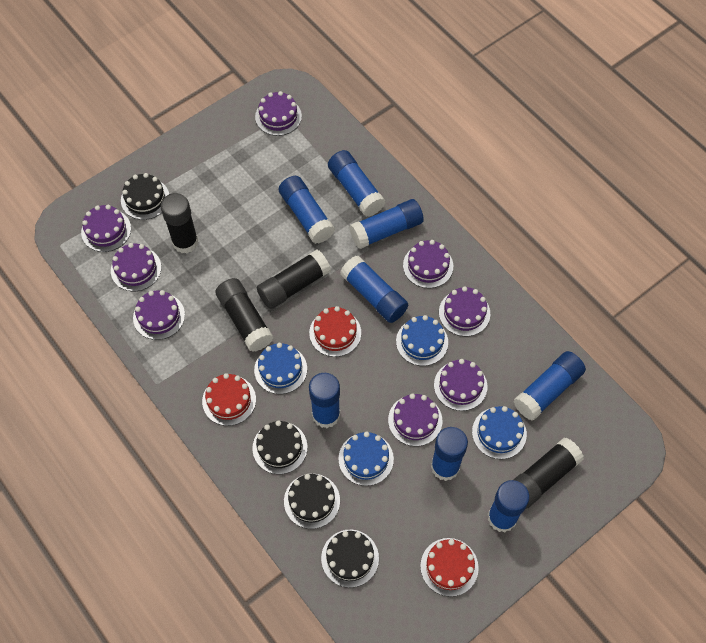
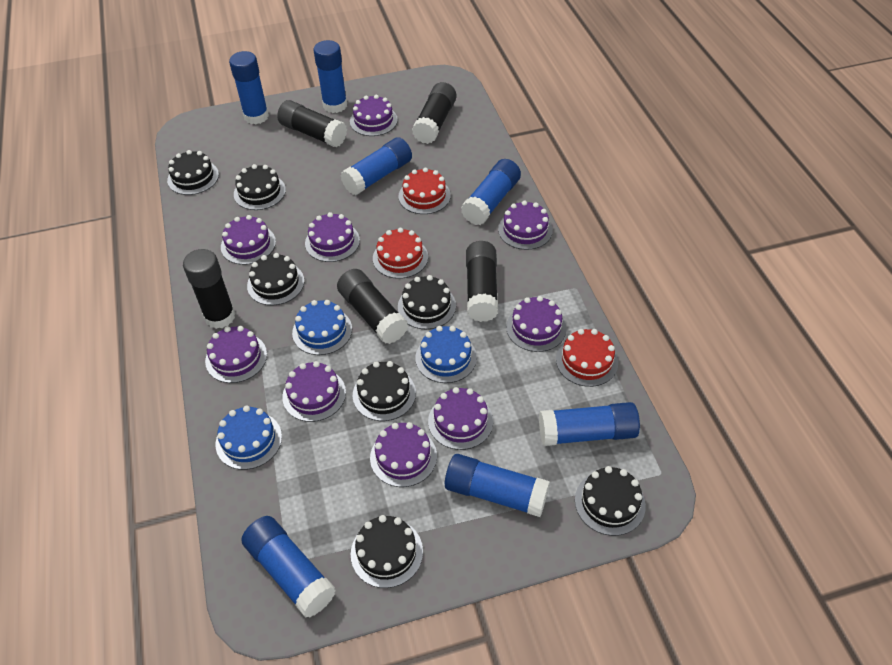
black cake: [121,173,169,220] [252,420,307,474] [284,474,340,529] [321,530,379,588] = 4 -> [167,150,219,195] [234,164,286,210] [247,253,304,305] [351,515,423,588] [353,361,416,421] [398,275,456,329] [575,466,646,536] = 7
black glue stick: [161,193,198,253] [215,278,273,352] [257,250,331,309] [513,438,584,509] = 4 -> [183,249,236,329] [277,100,347,147] [337,269,408,344] [412,82,456,144] [466,241,498,322] = 5
blue cake: [254,343,307,394] [338,432,394,486] [396,315,448,366] [472,406,527,459] = 4 -> [216,406,282,470] [292,300,352,355] [415,326,477,383] = 3
blue glue stick: [279,176,335,244] [309,373,340,428] [328,150,385,217] [340,255,408,323] [350,199,424,249] [431,427,468,481] [488,480,530,532] [514,351,586,420] = 8 -> [229,51,269,125] [242,516,336,618] [314,40,347,113] [340,137,412,195] [445,454,550,517] [461,159,521,225] [539,402,640,446] = 7
purple cake: [81,205,131,252] [111,243,161,291] [133,290,185,340] [255,91,302,136] [388,393,443,446] [403,240,453,288] [434,359,487,411] [439,286,490,336] = 8 -> [205,326,267,383] [221,215,276,265] [282,361,346,422] [305,212,360,262] [350,95,398,136] [370,422,437,487] [428,387,493,450] [498,200,553,250] [506,296,566,352] = 9

